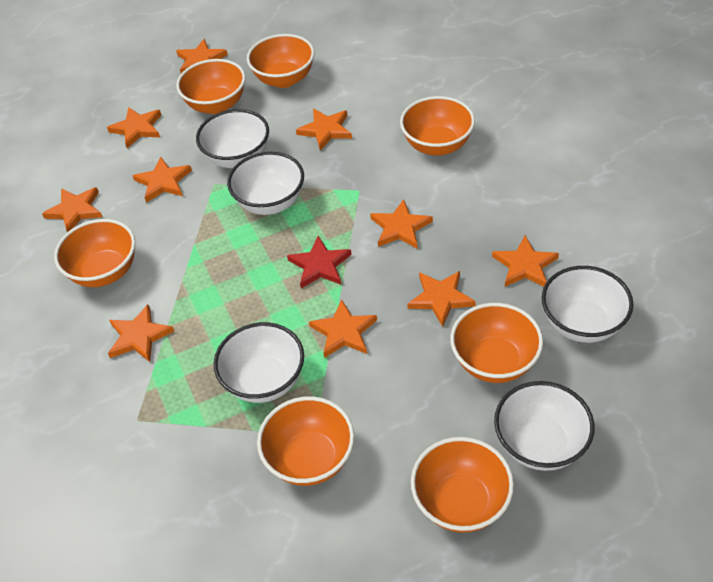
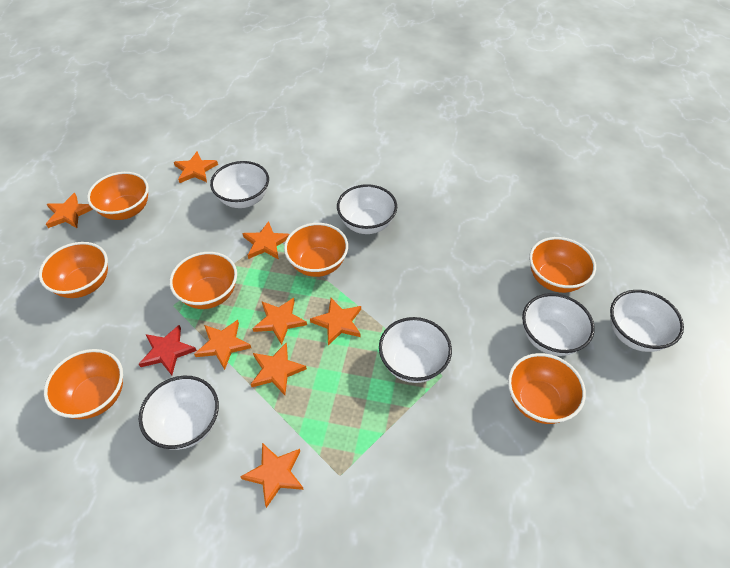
orange star: [42,187,102,232] [107,107,161,148] [108,305,174,362] [133,157,192,203] [176,39,228,73] [296,108,352,151] [309,299,377,358] [370,199,433,248] [407,271,476,327] [492,235,559,287] = 10 -> [46,193,93,228] [174,151,218,183] [194,320,251,370] [240,443,304,508] [242,221,290,259] [251,343,307,395] [252,298,307,345] [310,298,361,345] = 8
white bowl: [196,109,269,168] [214,322,304,403] [227,152,304,215] [494,381,595,471] [542,266,633,343] = 5 -> [139,376,219,450] [210,161,269,208] [337,184,397,234] [379,317,452,383] [522,293,595,356] [610,290,684,352] = 6

